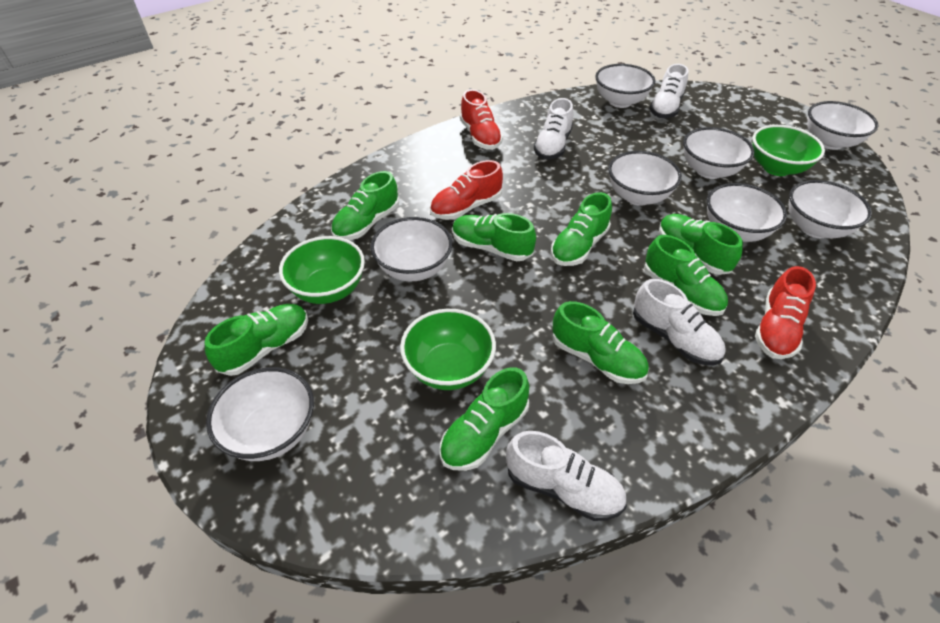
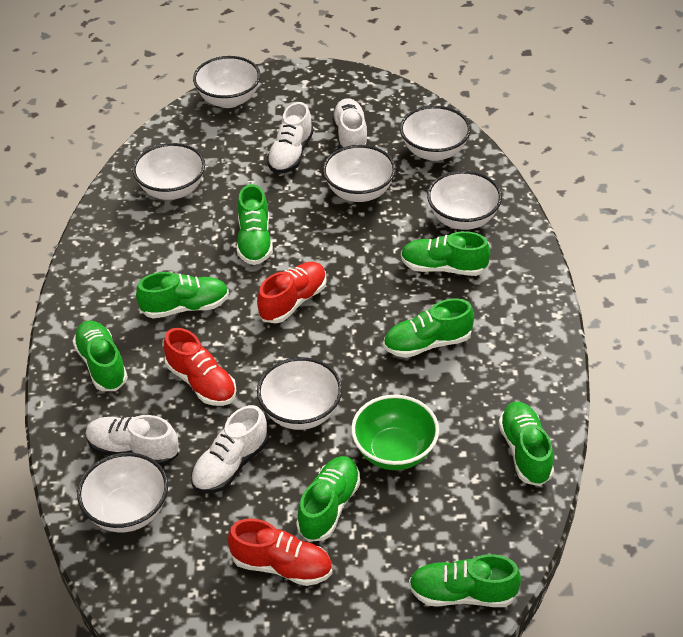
green bowl: [279,236,365,304] [400,309,496,390] [752,125,825,176] = 3 -> [351,395,439,470] = 1
white bowl: [206,367,314,461] [370,217,452,281] [595,64,655,108] [608,151,682,206] [683,127,755,179] [707,183,787,242] [789,180,872,238] [807,101,878,150] = 8 -> [77,453,168,533] [133,143,205,200] [193,56,261,108] [257,357,342,430] [323,145,396,202] [400,106,471,161] [427,171,502,230] = 7

